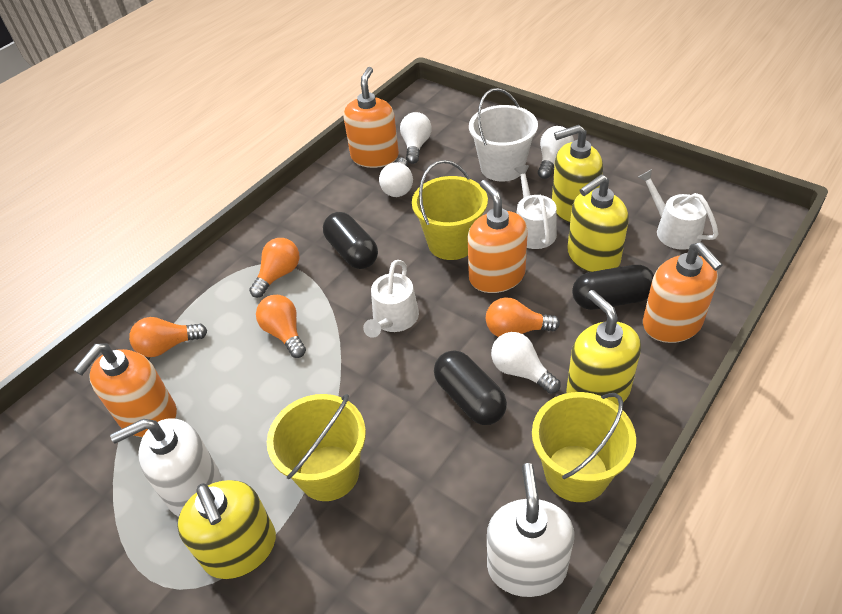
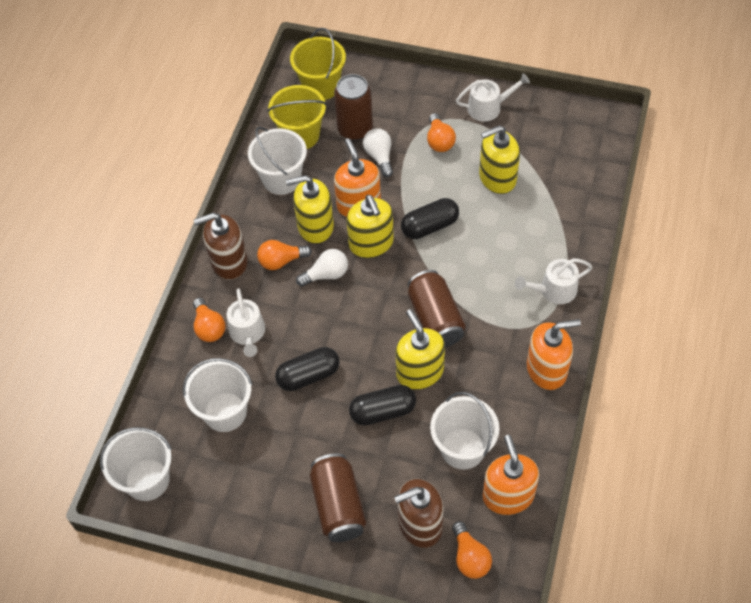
brown can: none = 0 -> [310,453,366,542] [334,74,373,141] [408,270,466,347] = 3
brown soap dispenser: none = 0 -> [194,213,248,280] [394,479,444,548] = 2
orange soap dispenser: [74,343,177,437] [344,67,399,168] [468,180,528,293] [643,242,722,343] = 4 -> [334,138,381,217] [482,435,539,515] [527,319,581,390] = 3
white bucket: [469,88,538,182] = 1 -> [100,427,172,501] [183,358,252,432] [248,127,307,195] [430,392,499,470] = 4
white light bulb: [379,157,413,197] [400,112,432,164] [491,332,560,394] [538,126,574,179] = 4 -> [296,249,348,286] [363,128,393,177] = 2
white soap dispenser: [110,419,222,517] [487,463,574,597] = 2 -> none = 0
yellow bucket: [267,394,366,501] [412,160,488,260] [532,392,636,502] = 3 -> [267,85,327,149] [290,28,346,100] = 2

